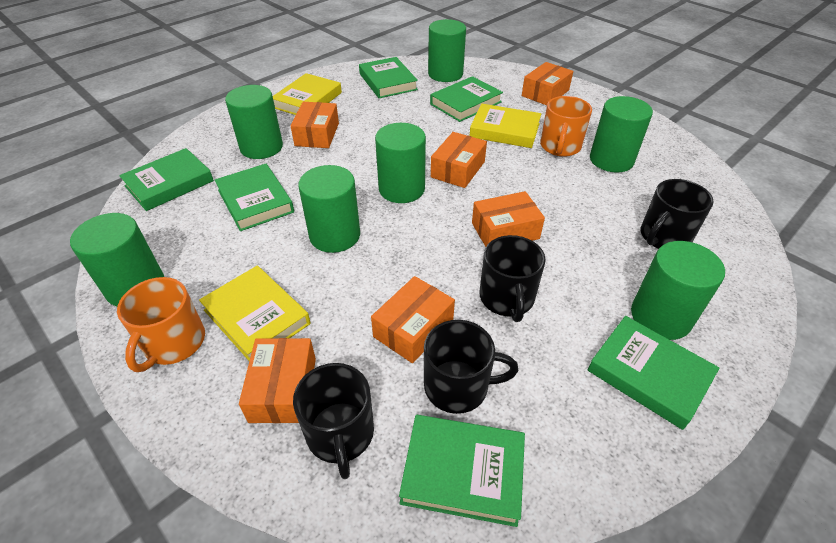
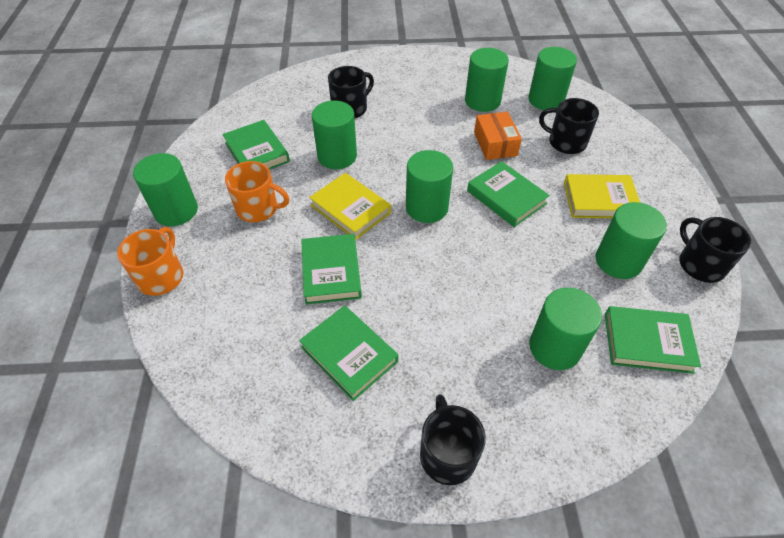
green book: [119,148,214,211] [215,164,294,231] [359,57,418,98] [399,415,525,527] [430,76,503,122] [588,316,720,430] = 6 -> [222,120,290,170] [299,305,398,401] [301,234,362,305] [467,161,550,227] [605,306,701,374] = 5
orange box: [239,338,316,423] [291,102,339,148] [371,276,455,363] [431,132,487,188] [472,191,545,247] [522,62,573,105] = 6 -> [474,112,522,160] = 1
yellow book: [199,266,310,361] [273,73,342,115] [470,104,541,148] = 3 -> [309,173,391,240] [564,174,640,218] = 2

